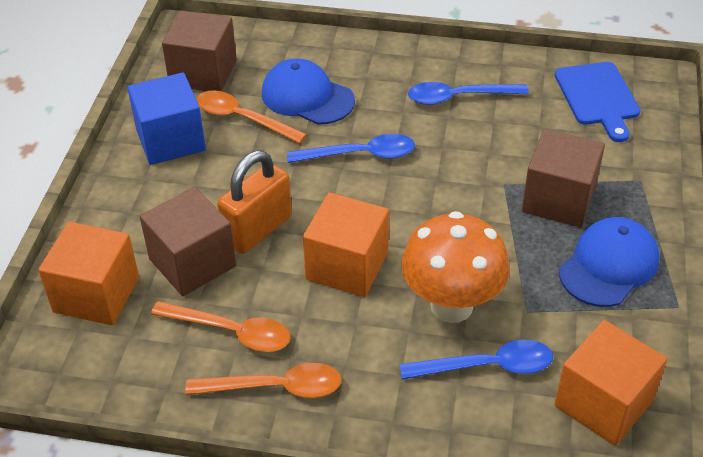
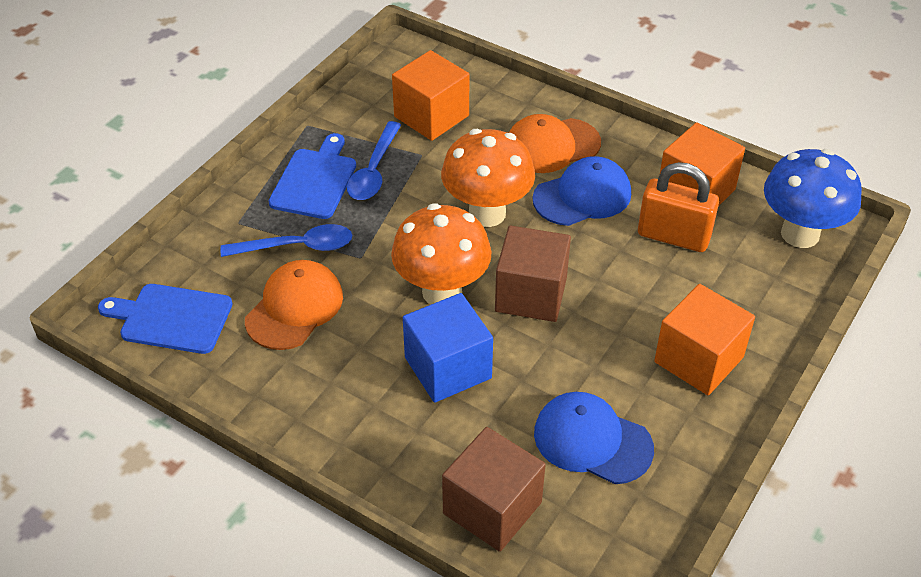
blue cutting board: [555,62,640,142] = 1 -> [98,284,233,354] [269,133,356,219] = 2
blue mushroom: none = 0 -> [764,149,862,248] = 1
blue spoon: [287,134,415,163] [400,340,553,380] [408,82,529,105] = 3 -> [220,224,352,257] [347,121,401,200] = 2
brown cube: [140,187,236,296] [162,10,237,91] [522,129,605,227] = 3 -> [442,427,546,552] [495,225,571,322] = 2
orange cap: none = 0 -> [245,260,343,350] [509,114,601,173] = 2
orange mushroom: [401,211,510,323] = 1 -> [391,203,492,304] [441,129,535,227] = 2
orange spoon: [151,301,291,352] [186,363,342,398] [196,90,307,144] = 3 -> none = 0

